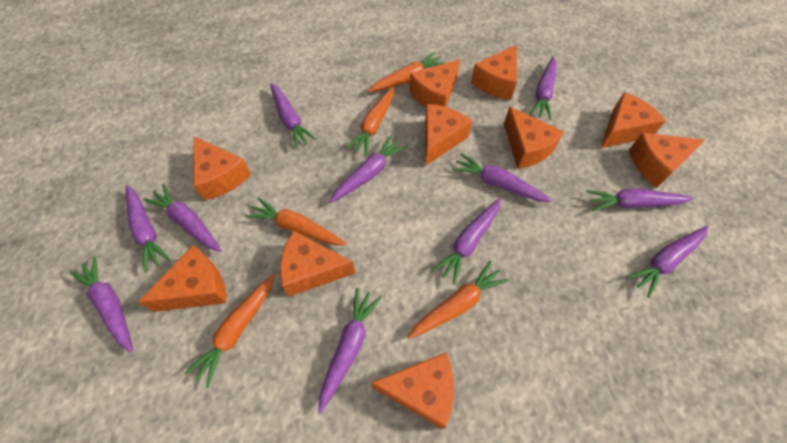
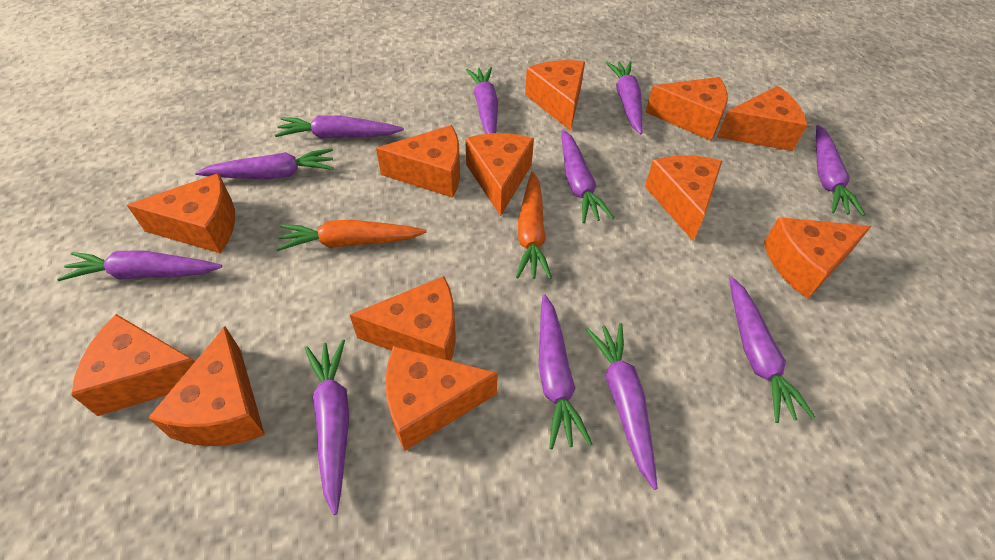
orange carrot: [185,274,275,388] [246,197,347,245] [346,87,394,156] [368,52,446,92] [408,261,509,339] = 5 -> [276,220,427,251] [516,172,552,279] = 2
orange cheese: [138,245,226,312] [193,136,251,200] [280,231,355,297] [371,352,454,429] [409,59,460,107] [425,104,472,166] [471,45,517,100] [504,107,564,169] [601,92,666,148] [629,133,705,188] = 10 -> [71,314,195,416] [127,173,235,253] [148,326,265,446] [350,276,456,361] [376,125,460,198] [385,346,498,451] [465,133,534,216] [525,60,585,131] [645,155,722,241] [646,77,728,141] [717,86,807,151] [764,217,871,299] = 12

